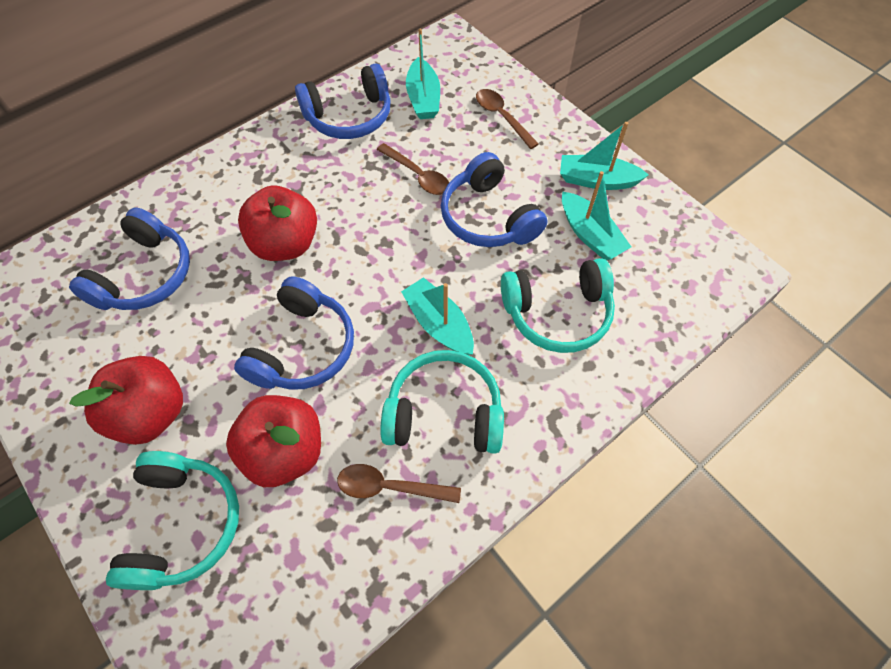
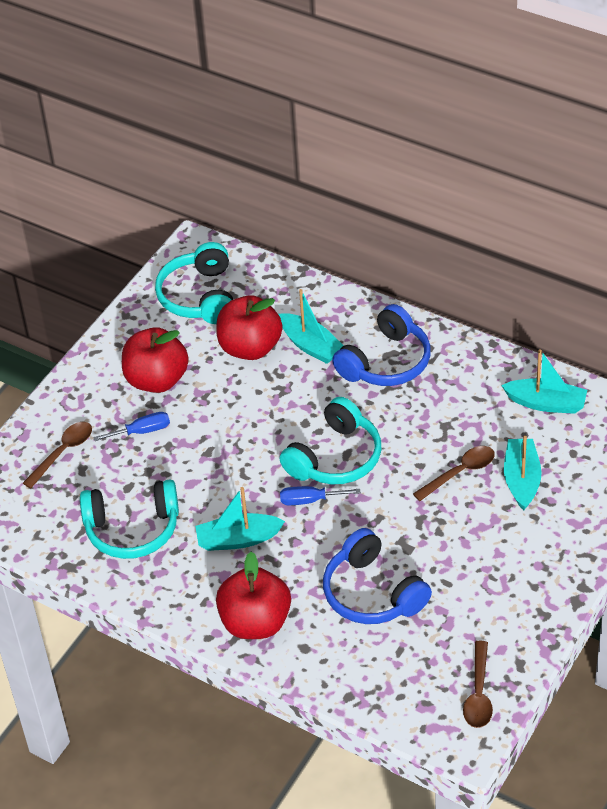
blue headphones: [69,207,190,310] [234,276,354,390] [295,63,391,139] [441,152,547,247] = 4 -> [323,528,432,624] [332,304,431,386] = 2
blue screwdriver: none = 0 -> [93,412,170,441] [280,486,361,505] = 2

